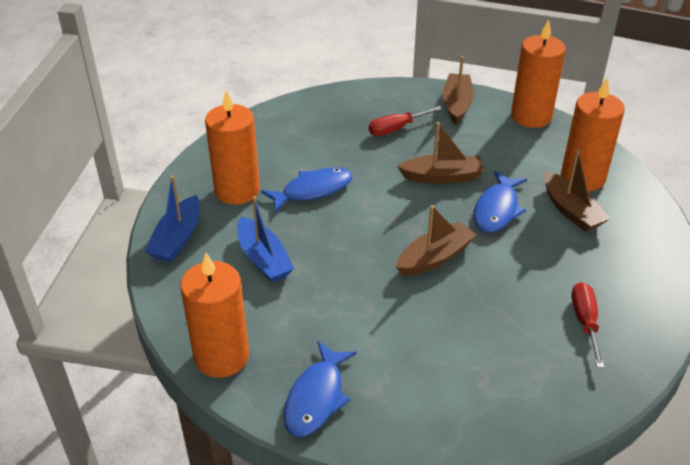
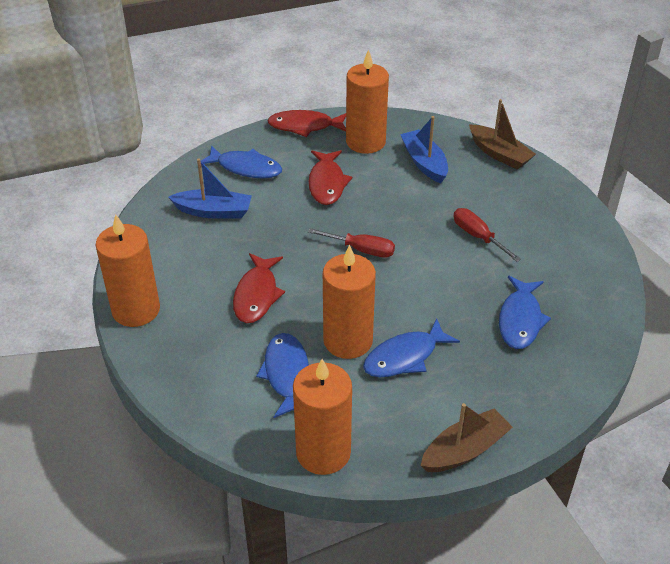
blue fish: [261,168,353,212] [284,341,357,437] [474,171,527,233] = 3 -> [201,145,282,179] [256,333,309,418] [363,318,460,377] [499,276,551,349] = 4
brown boat: [396,205,476,276] [397,122,484,184] [442,56,474,125] [544,149,610,232] = 4 -> [421,403,513,472] [469,99,536,169] = 2
red fish: none = 0 -> [233,253,285,323] [267,110,346,137] [308,150,352,205] = 3

